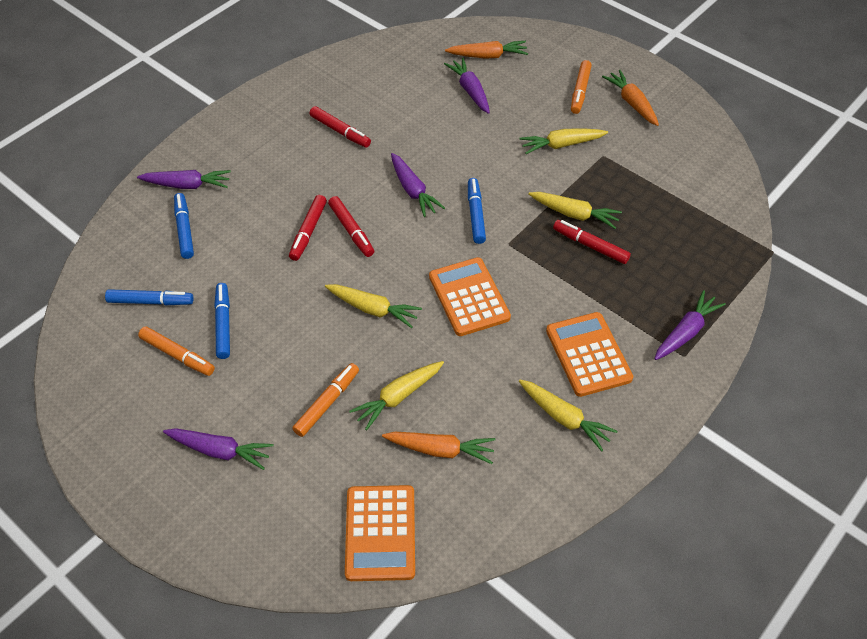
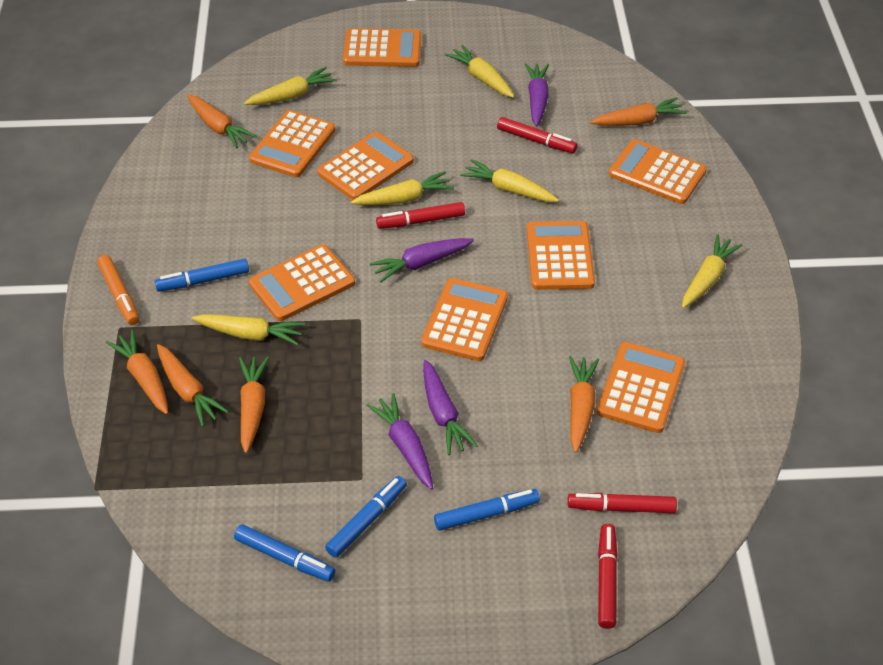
orange calculator: [345,485,415,581] [429,257,511,336] [546,312,633,397] = 3 -> [249,110,335,177] [249,245,355,321] [317,132,414,200] [343,28,421,67] [421,278,508,361] [527,221,595,290] [597,342,685,433] [609,139,707,204] = 8
orange carrot: [382,432,496,464] [445,41,528,59] [602,70,659,126] = 3 -> [106,330,168,414] [157,344,229,427] [187,94,256,148] [239,356,269,453] [569,356,599,453] [590,97,687,126] = 6
orange marker: [138,326,215,376] [292,363,359,437] [571,60,592,114] = 3 -> [97,255,139,325] = 1
purple carrot: [137,170,231,189] [163,428,273,470] [391,153,445,217] [444,58,490,114] [654,290,726,360] = 5 -> [366,393,433,490] [369,238,474,282] [423,360,478,455] [525,63,549,127] = 4
yellow carrot: [325,284,422,328] [349,361,444,430] [519,128,608,154] [519,380,618,451] [528,192,622,229] = 5 -> [192,314,305,345] [244,67,337,105] [351,171,454,205] [445,45,515,98] [460,159,559,202] [682,234,743,308] = 6

